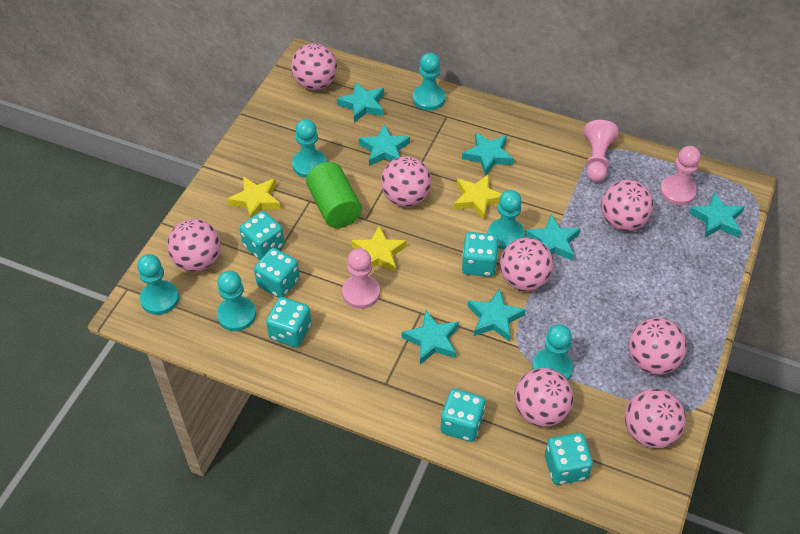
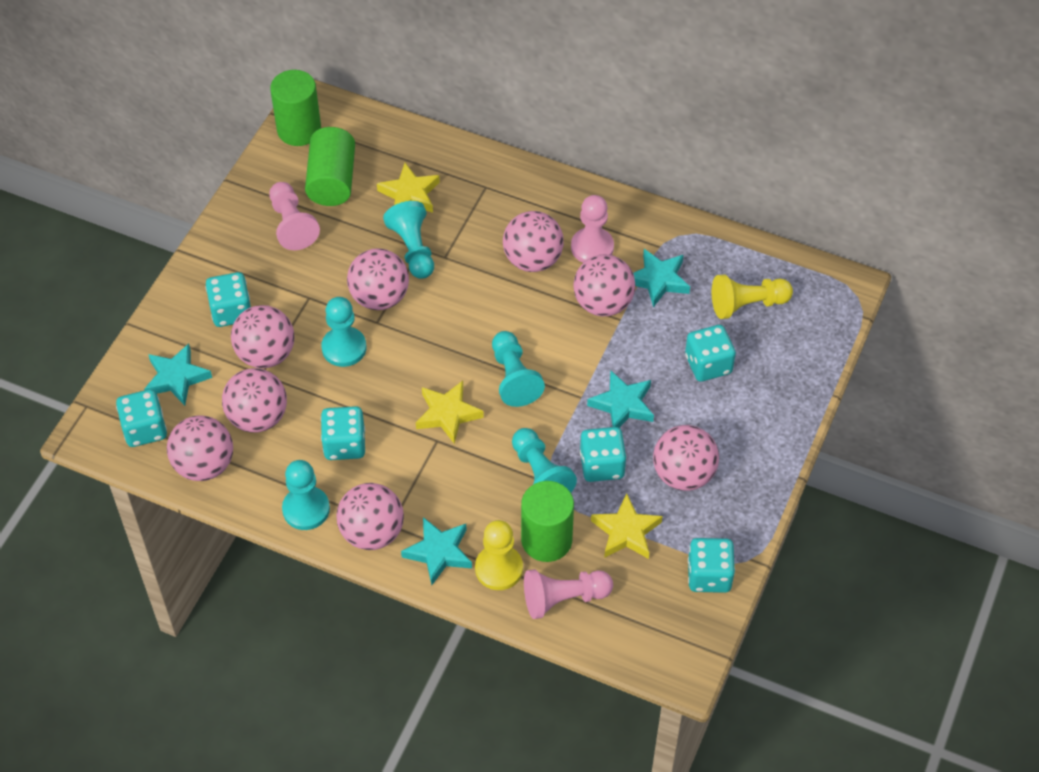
green cylinder: [306,162,362,228] = 1 -> [270,70,321,146] [305,127,355,206] [521,481,574,562] = 3
turquoise pawn: [137,254,179,315] [217,271,256,331] [292,119,327,178] [413,52,445,110] [488,190,524,250] [532,324,573,380] = 6 -> [282,460,330,530] [321,297,366,367] [383,201,434,279] [492,331,545,407] [512,428,577,492] = 5
turquoise star: [337,81,384,123] [359,125,410,166] [402,310,459,364] [462,132,514,176] [468,288,526,342] [525,215,580,261] [689,192,745,238] = 7 -> [144,344,212,406] [401,517,472,585] [587,371,654,428] [633,249,690,307] = 4
yellow pawn: none = 0 -> [475,520,523,590] [712,274,793,319] = 2

